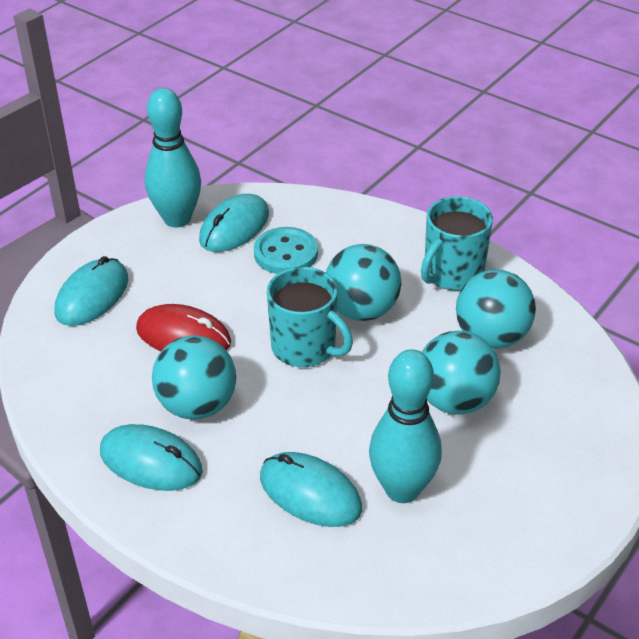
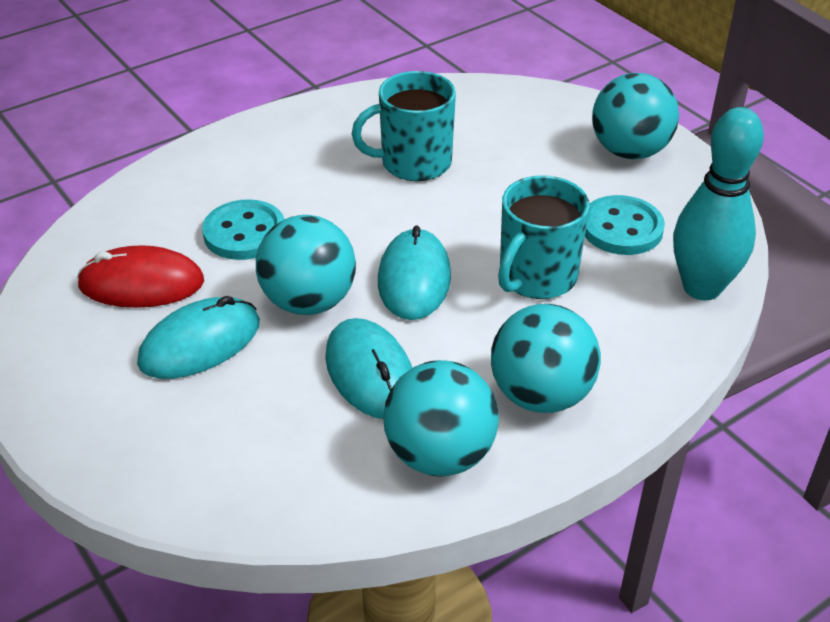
turquoise bowling pin: [145,88,201,227] [369,349,442,503] = 2 -> [673,107,764,300] = 1
turquoise button: [254,227,318,274] = 1 -> [202,199,284,260] [585,195,665,255] = 2
turquoise mouse: [55,256,128,326] [100,424,203,491] [199,194,269,252] [260,452,362,527] = 4 -> [137,296,260,379] [325,318,412,419] [378,226,451,320] = 3

